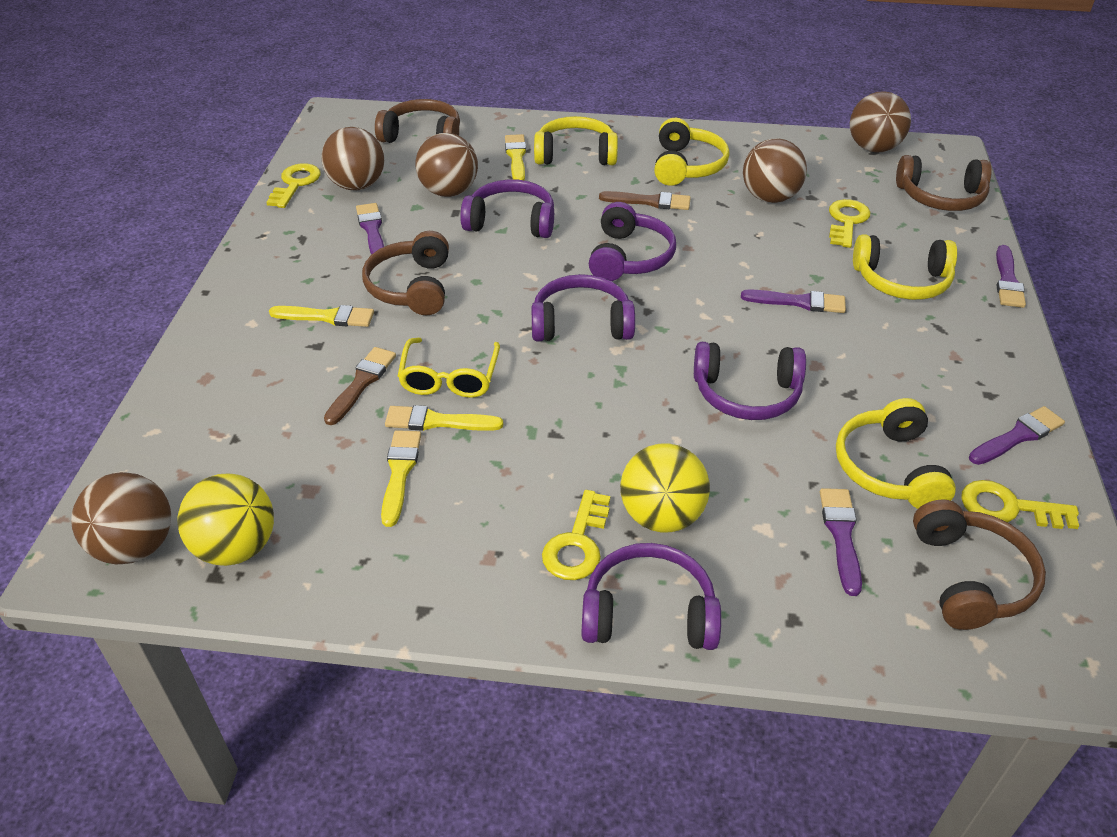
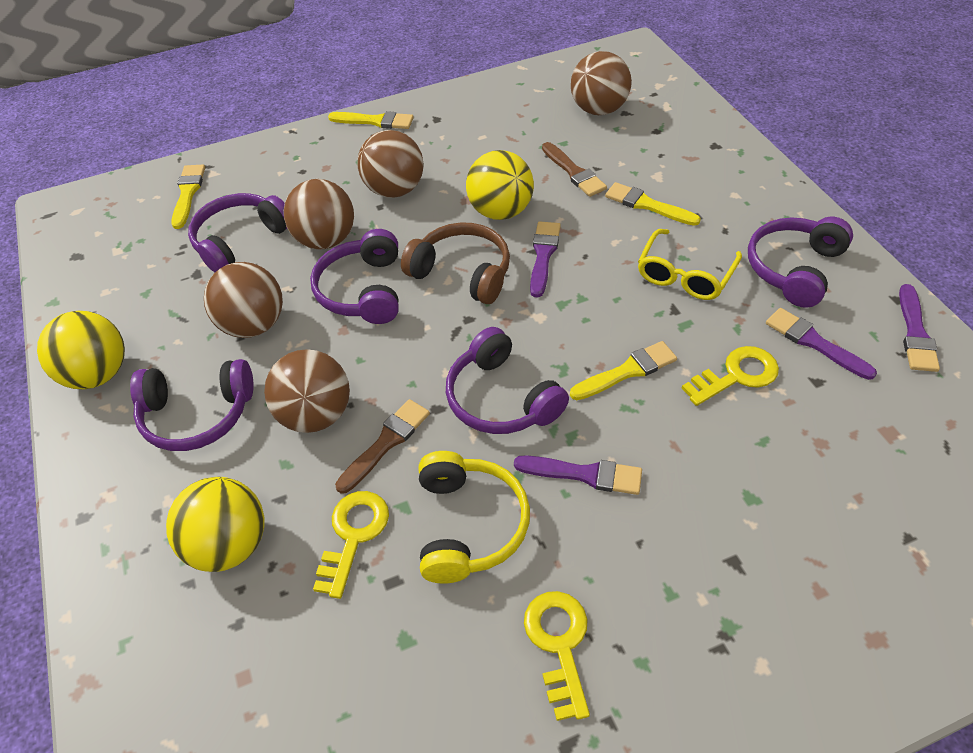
brown headphones: [362,231,449,315] [375,99,460,143] [896,155,992,211] [913,500,1046,630] = 4 -> [401,222,510,304] = 1
purple brush: [356,203,384,255] [741,289,846,313] [820,488,862,596] [969,406,1065,465] [996,245,1026,308] = 5 -> [514,455,642,495] [530,221,561,297] [766,308,877,380] [899,284,940,372] = 4
yellow ball: [177,474,274,566] [620,443,710,533] = 2 -> [37,311,125,389] [166,477,264,572] [466,150,534,220] = 3
yellow headphones: [534,116,618,165] [654,118,730,186] [836,398,956,509] [853,234,957,300] = 4 -> [419,451,530,584] = 1
yellow key: [266,163,321,208] [542,490,610,580] [829,199,870,248] [961,480,1079,529] = 4 -> [313,491,389,599] [524,591,590,721] [682,346,779,406] = 3

